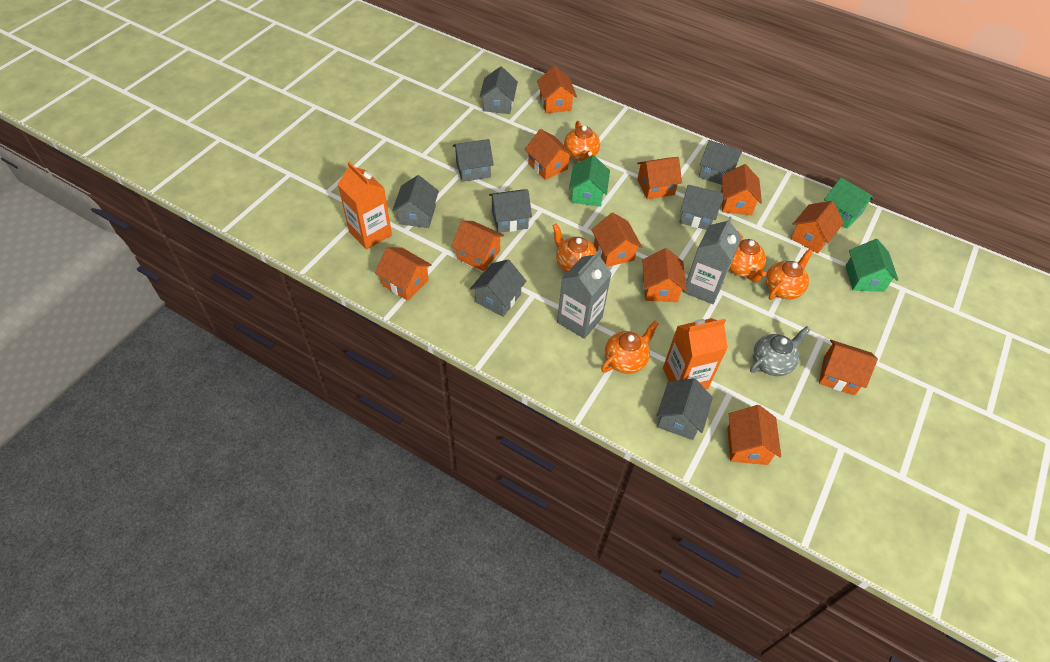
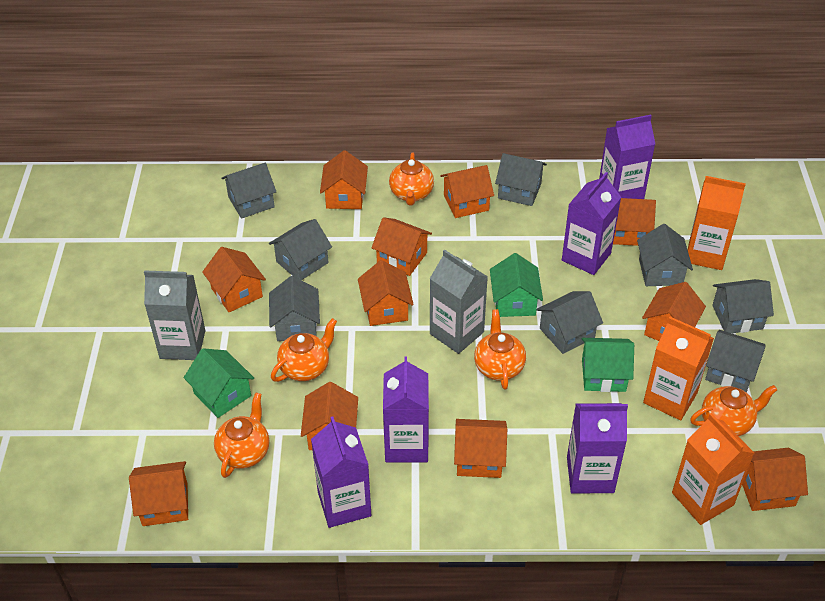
grey teapot: [750,326,811,376] = 1 -> none = 0
orange carton: [337,162,392,250] [663,318,728,389] = 2 -> [643,317,714,420] [672,413,754,525] [688,176,746,270] = 3
purple carton: none = 0 -> [311,417,371,528] [383,356,429,462] [562,172,621,275] [567,403,628,493] [599,115,655,199] = 5

